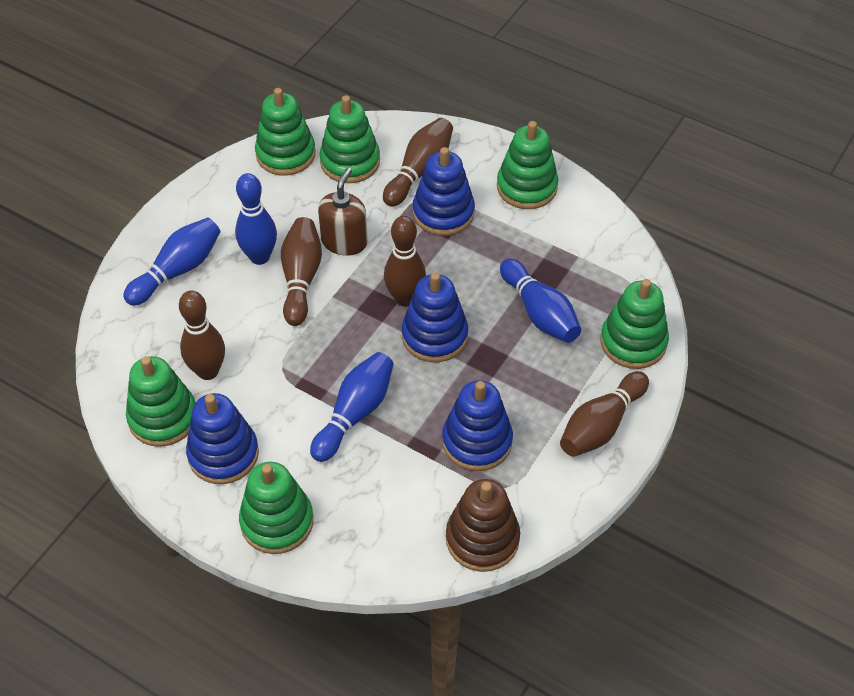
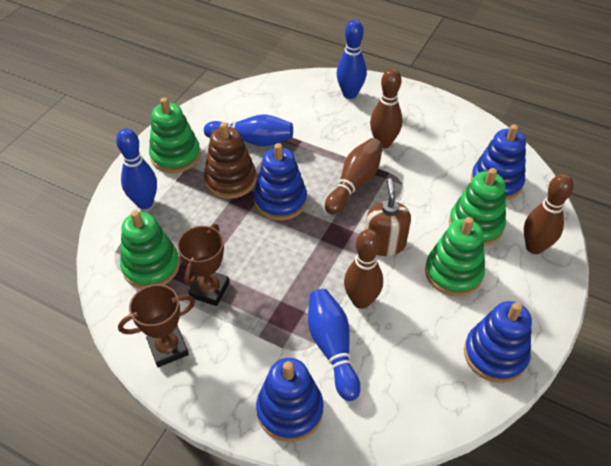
brown bowling pin: [179,290,225,380] [281,217,322,326] [383,118,453,207] [384,216,426,307] [560,371,649,457] = 5 -> [325,138,383,215] [344,229,383,309] [370,68,403,149] [524,174,574,254] = 4
brown trophy: none = 0 -> [118,284,195,367] [177,224,230,306] = 2
green stacking toy: [126,356,196,447] [239,462,313,554] [255,88,316,176] [320,95,380,183] [497,121,558,209] [601,279,669,369] = 6 -> [120,210,180,289] [149,98,201,173] [425,217,485,296] [449,168,506,246] = 4

